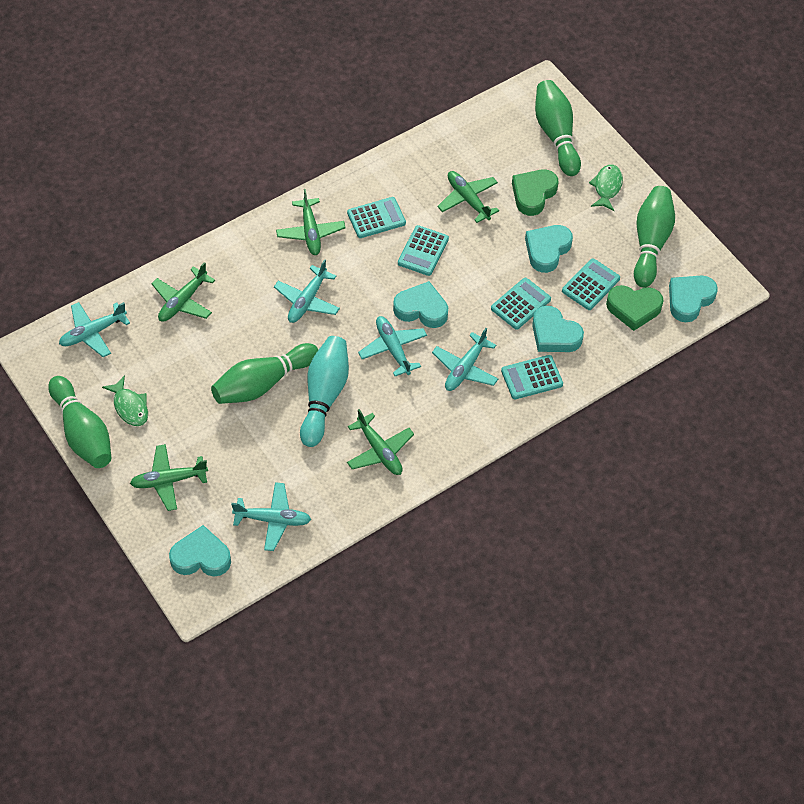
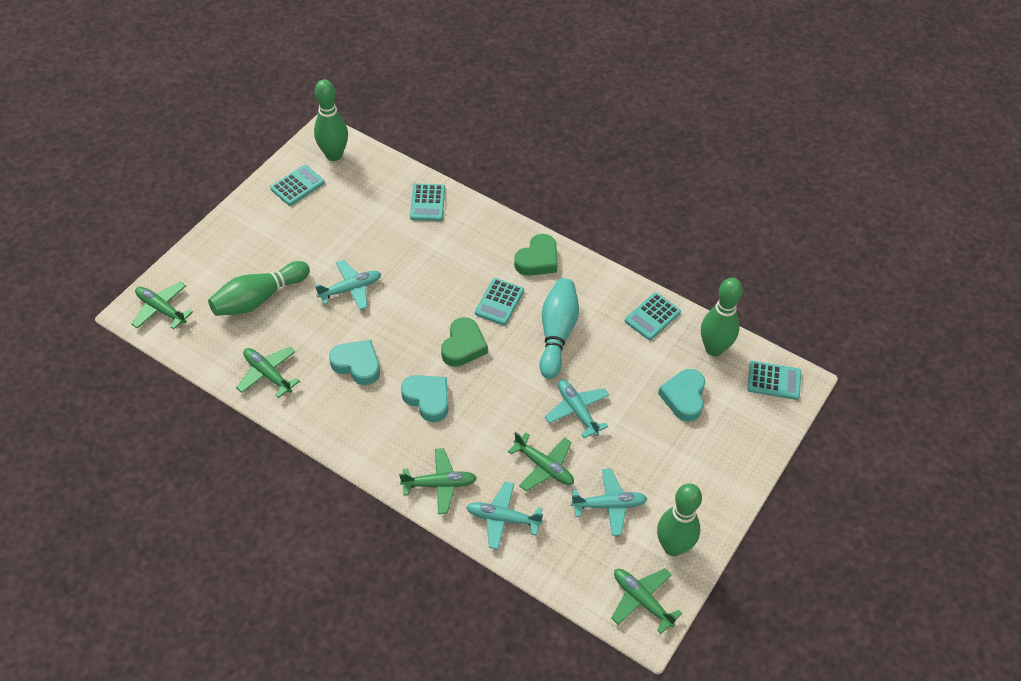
green fish: [102,375,148,426] [589,165,623,211] = 2 -> none = 0
turquoise heart: [169,525,231,577] [393,281,448,328] [525,225,573,273] [532,306,584,352] [669,276,718,322] = 5 -> [329,340,380,385] [401,375,448,422] [658,369,705,421] = 3
turquoise plane: [59,302,130,357] [231,482,311,551] [274,259,340,323] [358,316,427,376] [432,328,498,391] = 5 -> [315,260,381,310] [466,482,543,550] [545,380,609,438] [571,469,648,536] = 4

